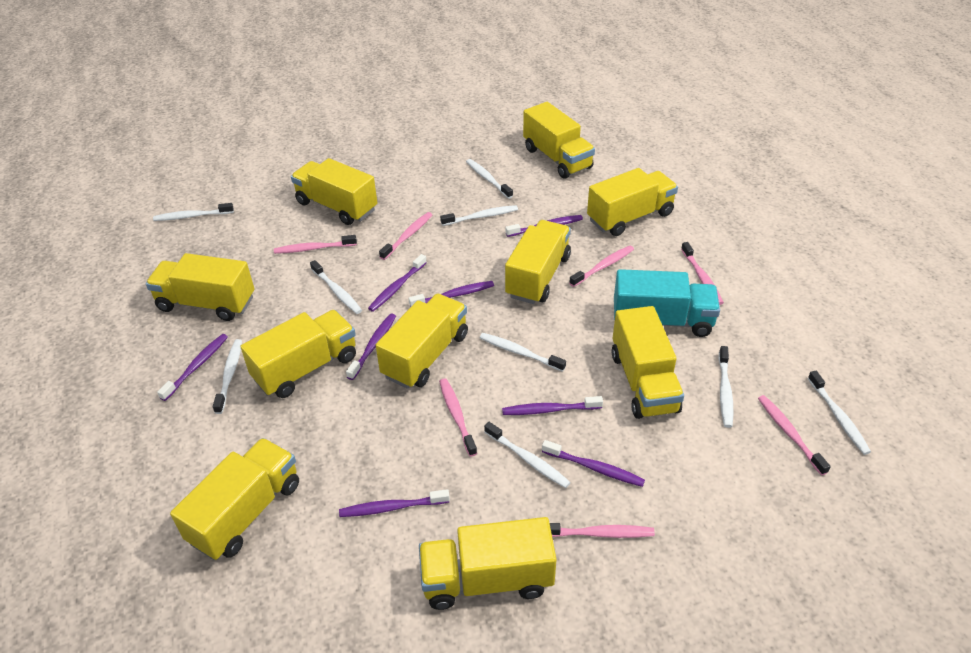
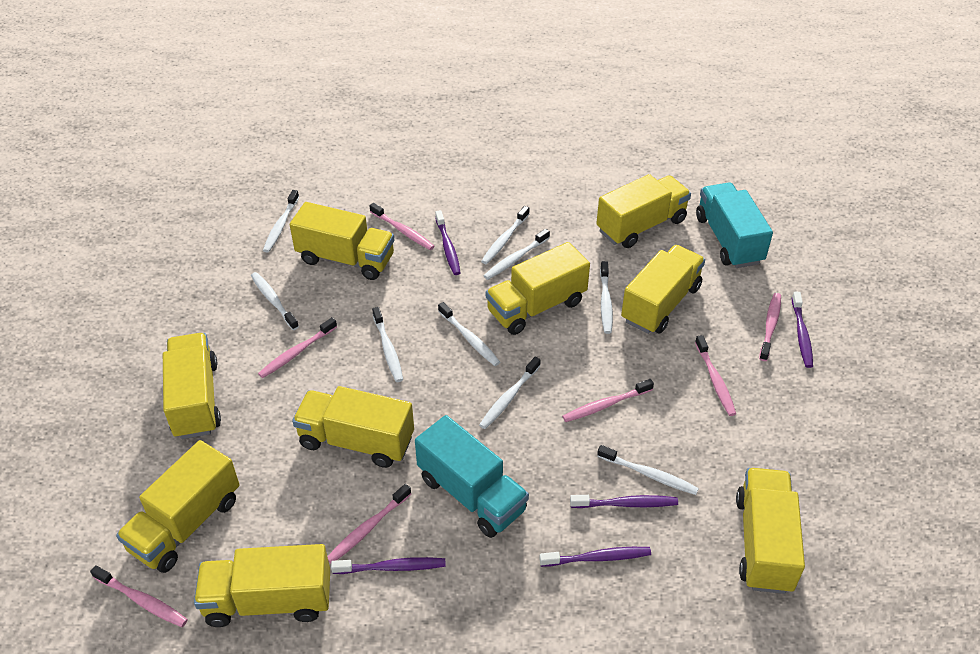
purple toothbrush: [157,334,228,401] [339,489,450,517] [346,314,396,380] [368,254,427,312] [409,281,494,307] [502,396,603,415] [505,215,583,237] [542,440,645,487] = 8 -> [331,557,446,574] [435,210,461,275] [539,547,651,567] [570,495,678,508] [792,292,813,368] = 5
turquoise truck: [614,269,720,337] = 1 -> [415,415,529,538] [696,183,773,268] = 2
yellow truck: [146,253,254,321] [170,438,299,560] [240,310,356,398] [291,158,377,225] [376,294,468,389] [419,517,557,610] [505,220,571,304] [523,102,595,179] [587,168,678,236] [612,306,684,419] = 10 -> [116,440,240,573] [163,333,221,439] [194,544,330,627] [290,202,394,280] [292,386,414,468] [486,242,590,335] [596,174,691,248] [621,245,705,334] [736,468,805,594] = 9

